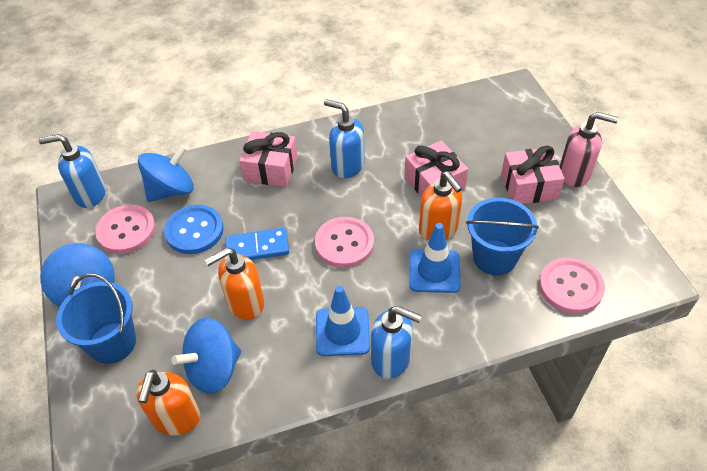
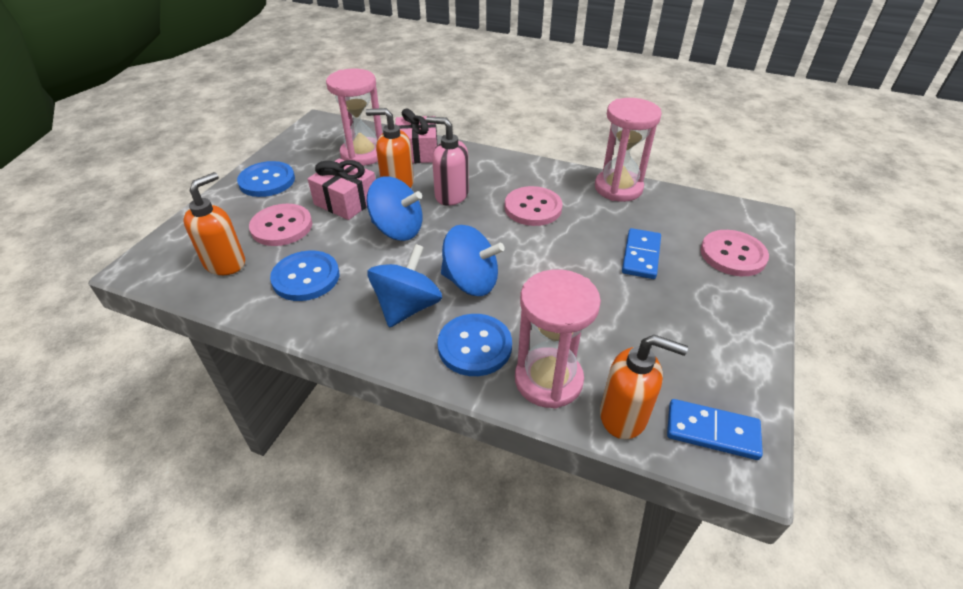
blue bucket: [56,273,136,364] [466,198,539,275] = 2 -> none = 0
blue button: [164,205,224,254] = 1 -> [237,161,295,197] [270,250,339,301] [437,314,512,376] = 3
blue domino: [226,228,289,260] = 1 -> [622,228,661,279] [667,399,763,460] = 2
blue soap dispenser: [38,134,106,208] [324,99,365,178] [371,306,422,379] = 3 -> none = 0
blue traffic cone: [316,286,370,356] [409,223,461,293] = 2 -> none = 0
pink gift: [239,131,298,187] [405,140,468,197] [501,145,565,204] = 3 -> [308,158,375,220] [395,108,437,163] = 2
pink hourglass: none = 0 -> [326,69,383,166] [515,269,601,409] [595,98,662,202] = 3

